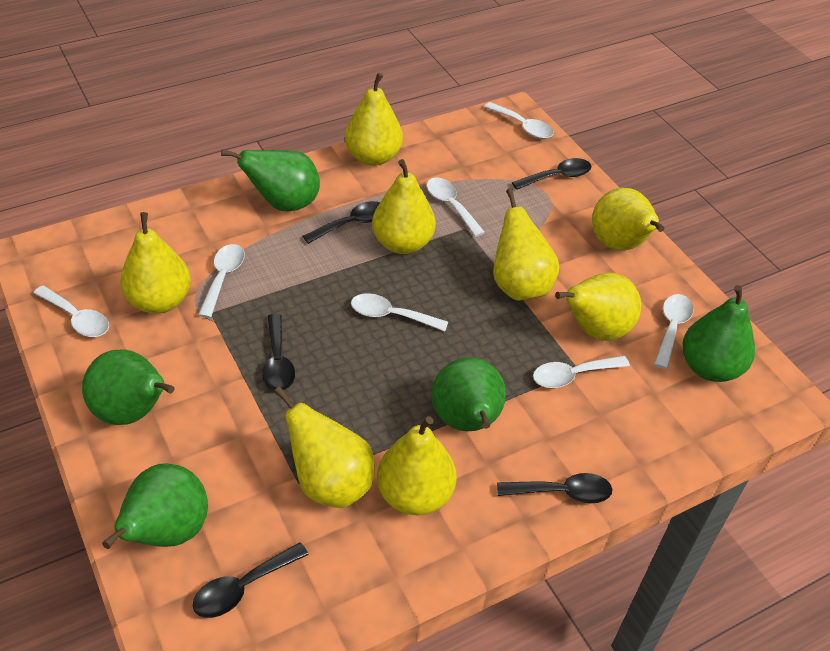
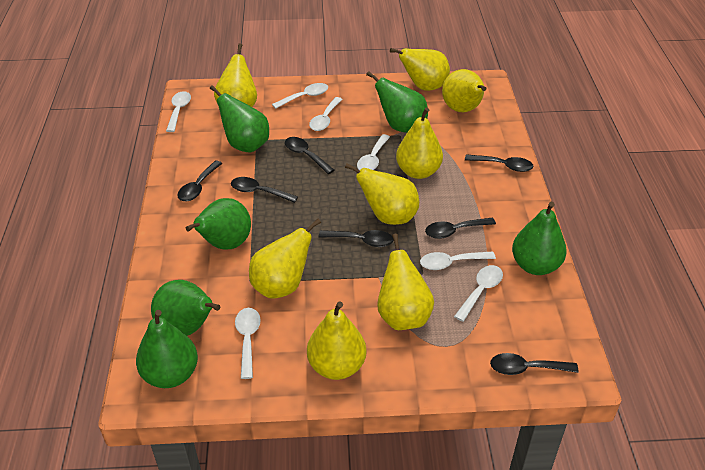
black spoon: [193,542,309,618] [262,314,295,390] [303,201,380,244] [497,473,612,503] [512,158,591,190] = 5 -> [177,161,223,201] [231,177,298,203] [285,137,334,174] [319,230,393,247] [425,218,496,239] [465,154,533,172] [490,353,578,375] = 7
green pear: [82,349,175,425] [102,463,208,549] [221,149,320,211] [431,357,506,431] [682,285,755,382] = 5 -> [136,310,198,388] [151,280,220,336] [186,198,251,249] [210,85,269,153] [366,71,428,133] [512,202,567,275] = 6

